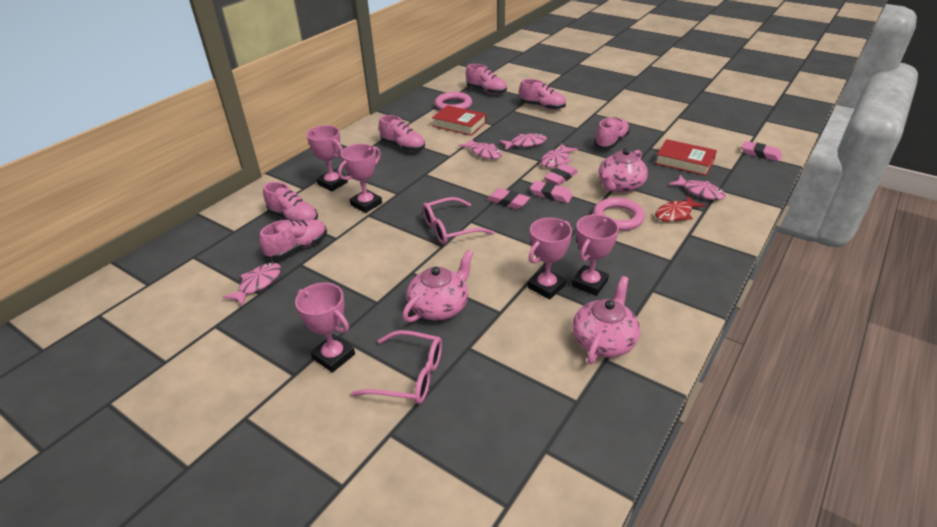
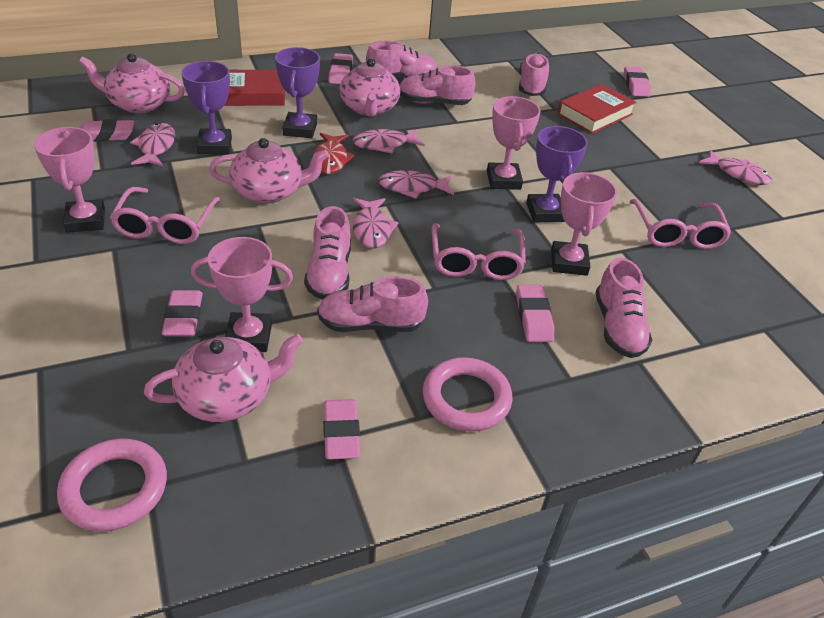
pink eraser: [487,188,530,209] [530,181,573,203] [544,164,578,185] [742,141,782,162] = 4 -> [80,119,134,142] [162,290,203,337] [323,399,360,460] [328,53,353,84] [516,285,555,342] [624,66,651,97] = 6
pink glasses: [351,330,442,404] [422,197,494,245] = 2 -> [110,187,221,244] [432,223,526,280] [629,199,731,249] = 3
pink teapot: [402,250,473,322] [572,276,640,364] [598,148,648,193] = 3 -> [79,53,185,113] [144,334,304,422] [209,138,329,203] [340,58,400,117] = 4
pink trophy: [295,283,355,373] [306,125,348,191] [338,144,382,213] [528,218,572,300] [572,215,619,296] = 5 -> [34,127,105,233] [191,237,293,352] [487,96,541,190] [551,172,617,276] = 4
purple trophy: none = 0 -> [181,61,232,154] [275,47,320,138] [526,126,588,222] = 3

